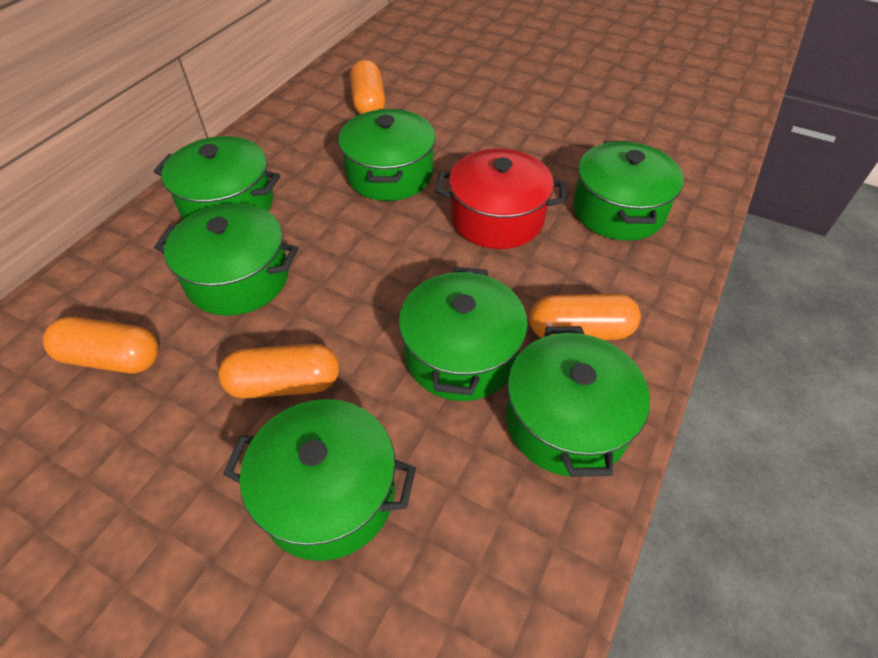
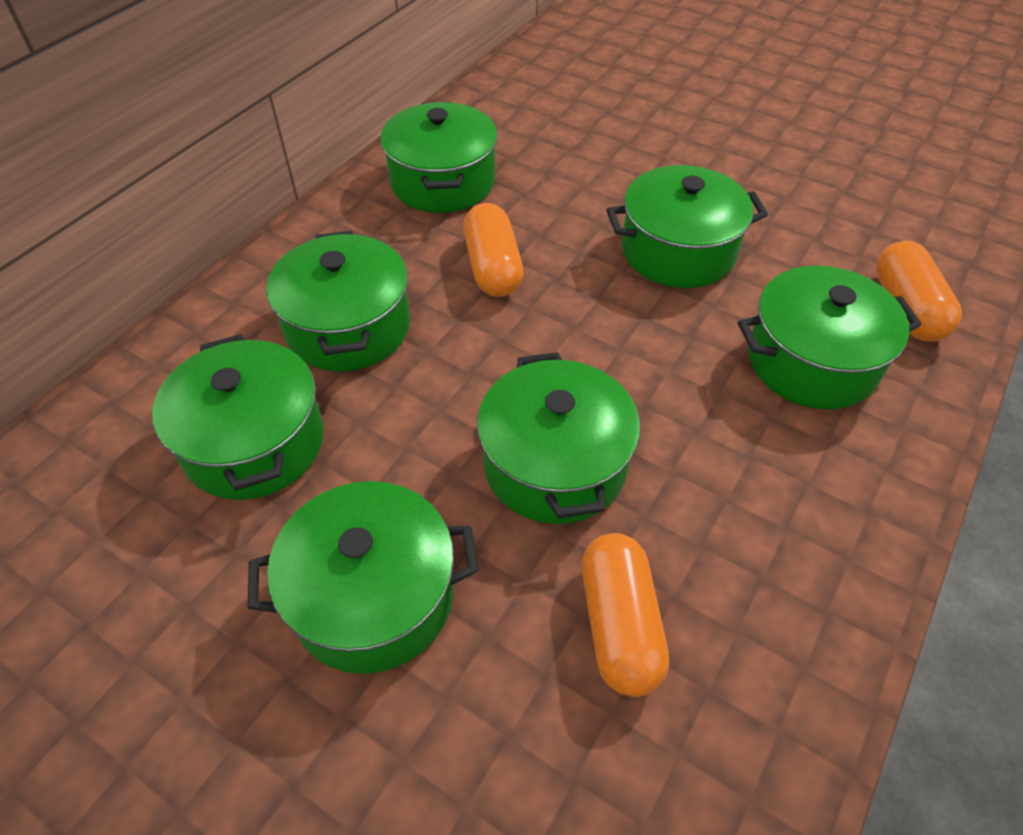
orange capsule: [43,317,159,373] [218,344,339,399] [350,60,385,114] [530,293,641,340] = 4 -> [463,203,524,297] [582,533,669,697] [876,241,962,342] = 3
red pot: [435,149,565,249] = 1 -> none = 0

